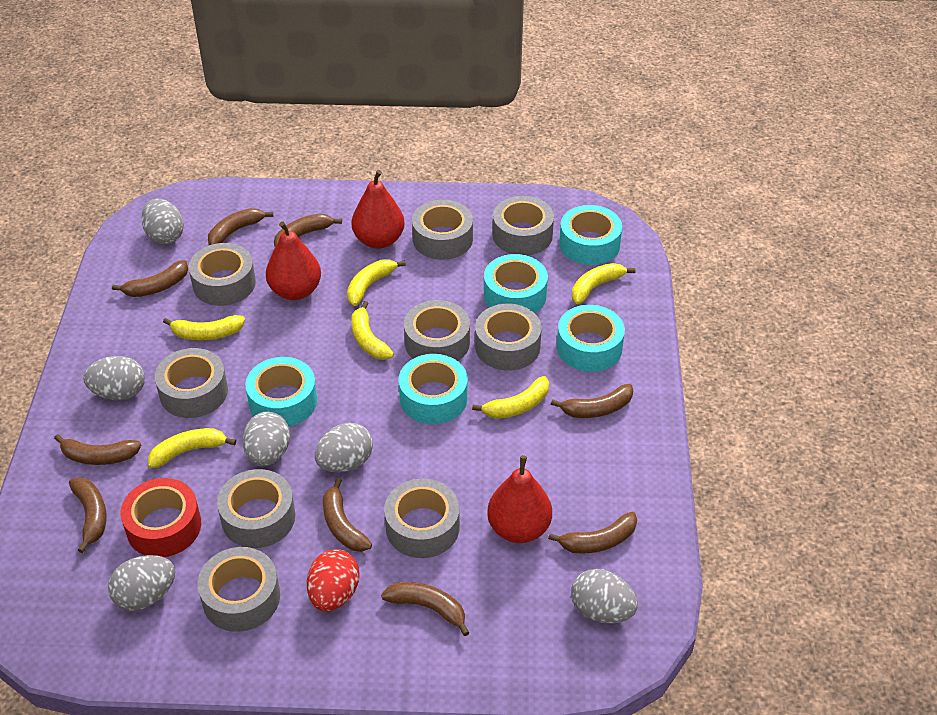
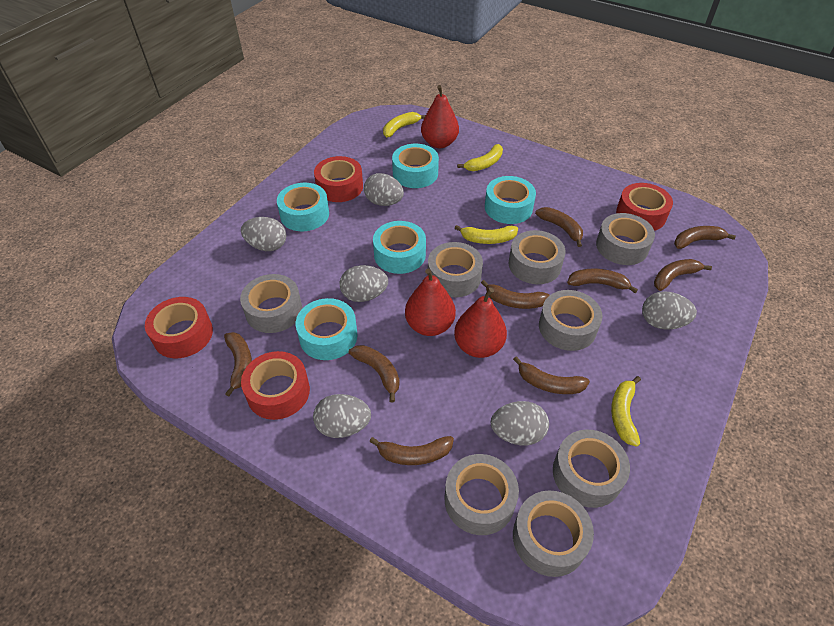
grey tape: [155,348,228,418] [189,243,256,306] [198,547,280,632] [217,469,295,548] [384,479,460,558] [404,300,470,361] [412,200,473,260] [475,304,542,371] [493,196,554,255] = 9 -> [240,274,302,333] [428,242,483,297] [444,454,519,535] [509,230,566,284] [513,491,594,577] [539,290,603,351] [553,430,630,508] [596,213,655,265] = 8
red egg: [307,549,360,611] = 1 -> none = 0
red tape: [121,478,201,557] = 1 -> [145,297,213,358] [241,351,310,420] [314,156,363,202] [616,183,673,231] = 4
yellow banana: [148,428,236,468] [163,315,245,340] [347,259,406,306] [351,301,394,360] [472,376,549,419] [572,263,636,304] = 6 -> [383,112,426,137] [455,225,518,244] [457,144,503,171] [611,376,641,447] = 4

